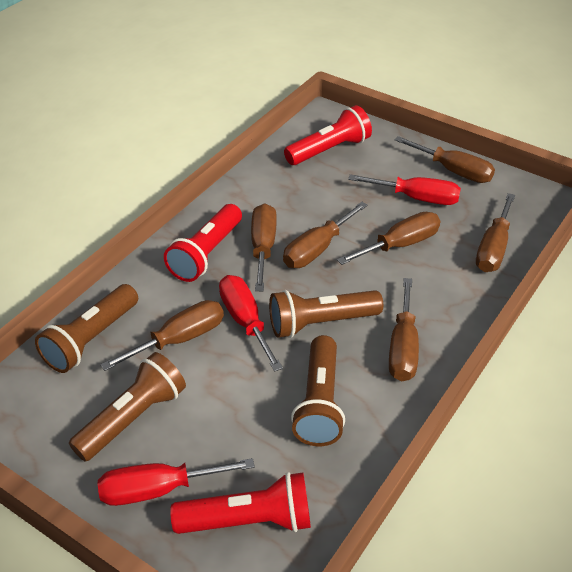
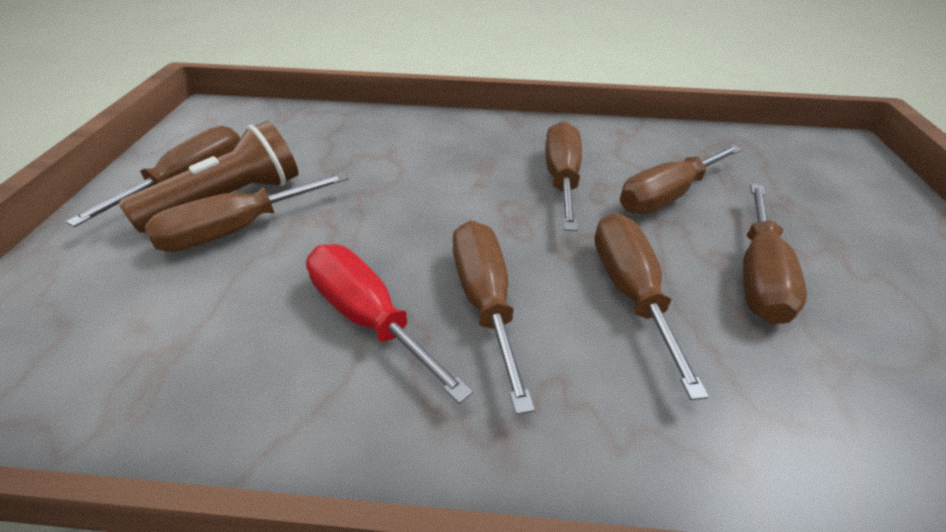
brown flashlight: [35,284,138,373] [69,352,186,462] [269,290,383,338] [291,335,345,446] = 4 -> [118,121,298,233] = 1
red flashlight: [164,204,242,282] [170,472,311,534] [284,105,372,165] = 3 -> none = 0
red screwdriver: [98,458,255,506] [219,275,283,372] [348,174,461,205] = 3 -> [306,244,473,404] = 1

